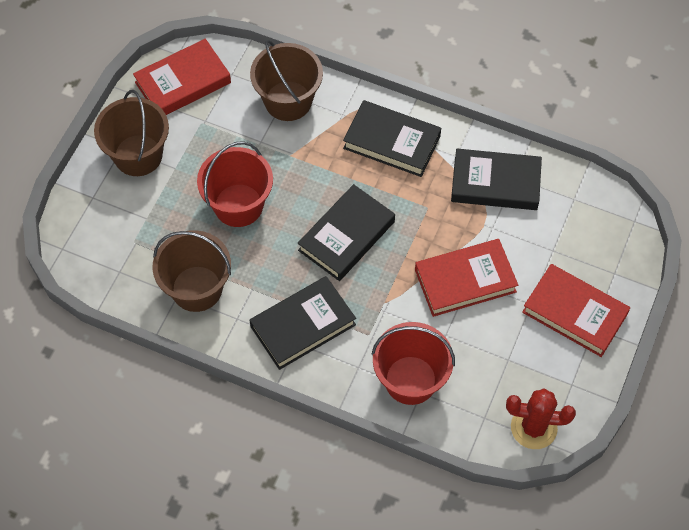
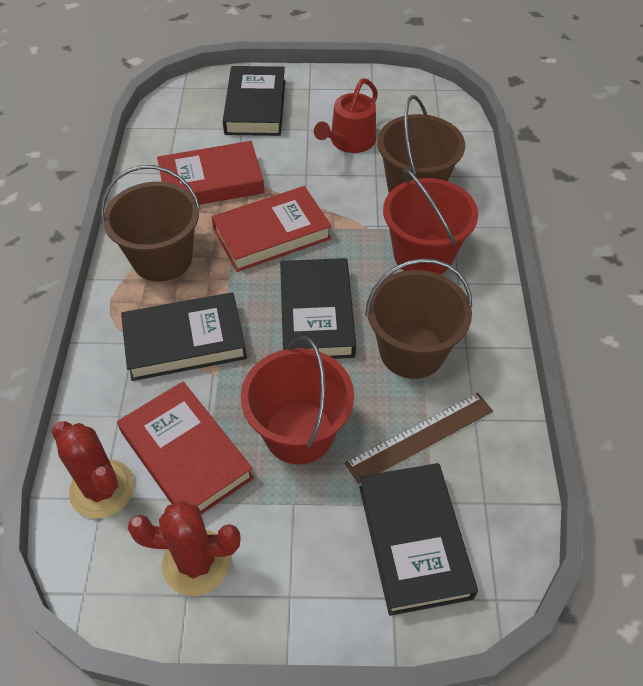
brown ruler: none = 0 -> [345,392,493,484] = 1
red cactus: [506,388,576,449] = 1 -> [52,421,134,519] [128,500,241,596] = 2
red watering can: none = 0 -> [314,79,378,153] = 1

